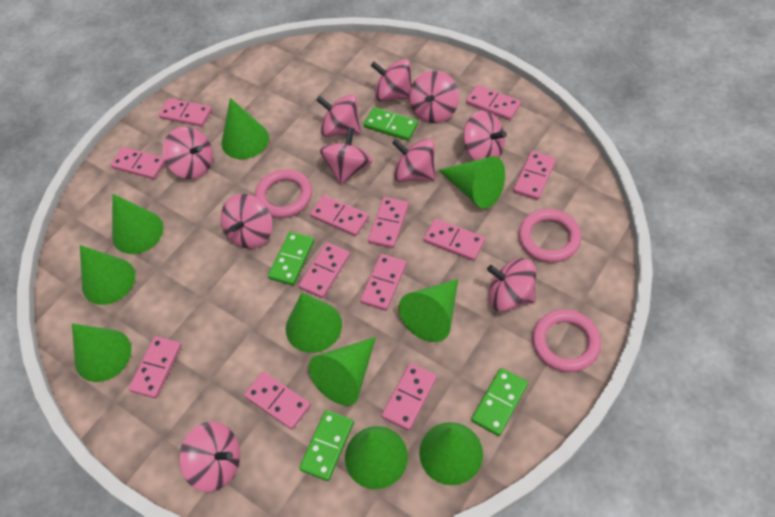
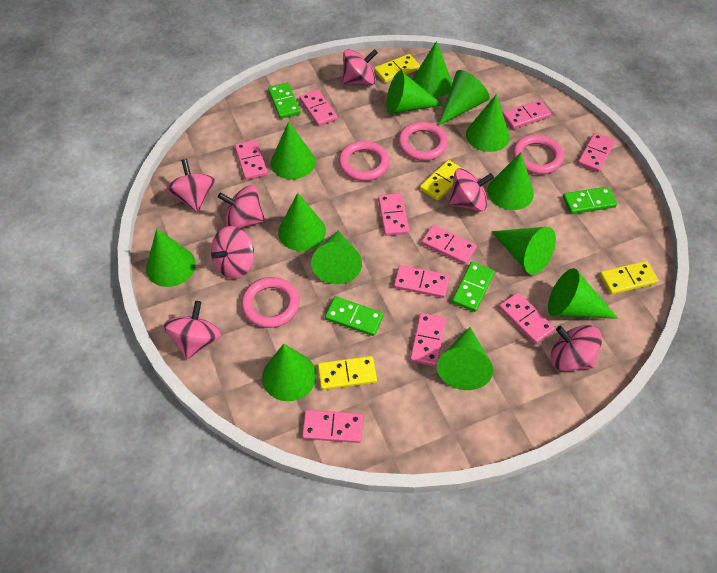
green cone: [72,323,132,382] [80,245,135,305] [112,194,163,254] [222,98,269,159] [286,293,342,353] [309,337,376,405] [345,426,408,489] [399,279,458,342] [419,422,483,485] [439,156,505,209] = 10 -> [146,229,196,287] [262,344,317,401] [271,121,315,179] [278,193,326,251] [311,231,362,284] [386,71,443,114] [412,41,452,98] [437,327,493,390] [438,70,490,126] [466,94,510,152] [488,152,534,210] [491,227,556,274] [548,268,618,319] = 13
pink domino: [110,147,165,179] [128,336,182,398] [159,98,212,127] [244,372,311,430] [299,243,350,298] [310,195,369,236] [360,254,407,311] [368,197,409,248] [382,363,437,431] [424,219,485,261] [466,85,521,120] [513,151,556,200] = 12 -> [235,140,268,180] [300,89,337,126] [302,410,363,443] [378,193,409,236] [394,265,449,298] [410,313,446,366] [421,225,477,265] [499,292,555,344] [503,100,551,129] [578,133,615,172] = 10
pink ring: [255,169,312,218] [519,209,581,263] [532,310,601,372] = 3 -> [241,277,300,328] [339,141,389,181] [398,122,448,161] [513,135,564,174] = 4
pink spinning top: [163,127,213,179] [179,422,240,492] [221,194,272,249] [316,94,361,137] [320,127,373,185] [371,59,412,101] [392,139,435,182] [409,71,459,123] [464,111,507,161] [487,258,536,311] = 10 -> [164,301,221,360] [166,159,215,212] [211,226,254,279] [218,185,265,229] [342,49,378,85] [448,168,494,212] [550,325,602,371] = 7
yellow domino: none = 0 -> [318,356,377,390] [374,54,420,83] [420,160,463,200] [600,261,659,295] = 4

